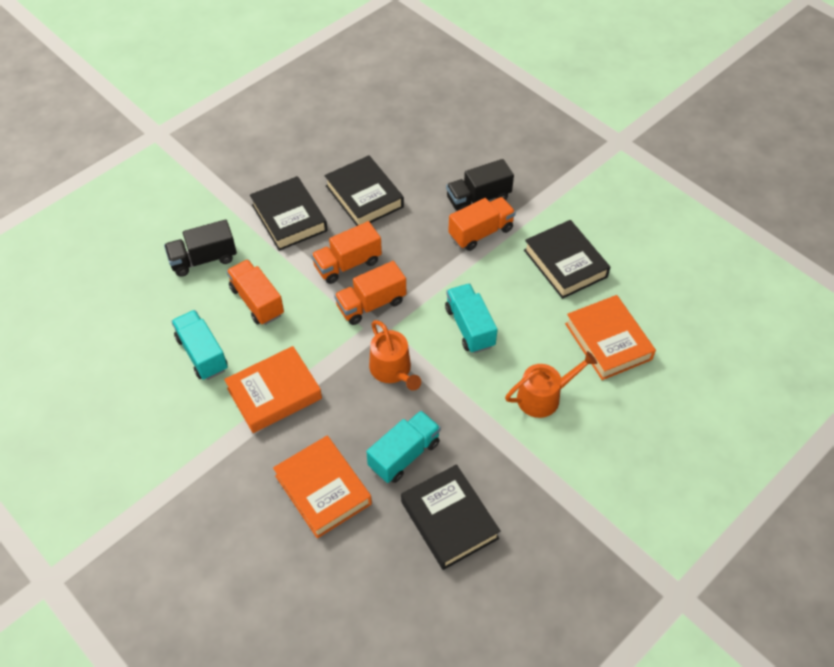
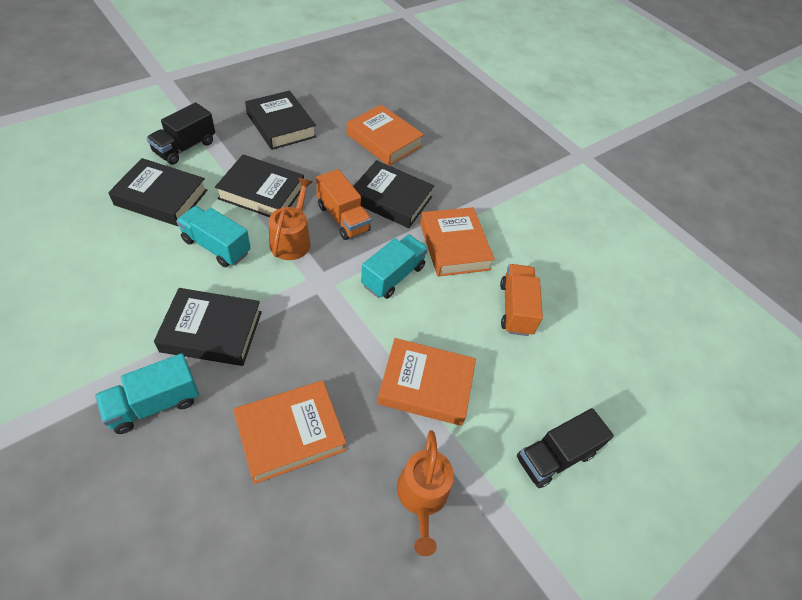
black book: [250,176,327,251] [325,155,404,226] [401,464,501,570] [524,220,611,299] = 4 -> [108,158,207,226] [154,288,262,366] [215,155,304,217] [245,91,316,150] [353,160,434,228] = 5
orange book: [224,346,322,433] [273,436,372,539] [565,295,656,380] = 3 -> [233,380,346,484] [346,105,424,166] [377,338,476,426] [420,207,495,277] = 4
orange truck: [226,259,284,325] [311,221,382,284] [334,261,406,325] [448,197,516,251] = 4 -> [316,169,371,240] [500,264,543,336] = 2

